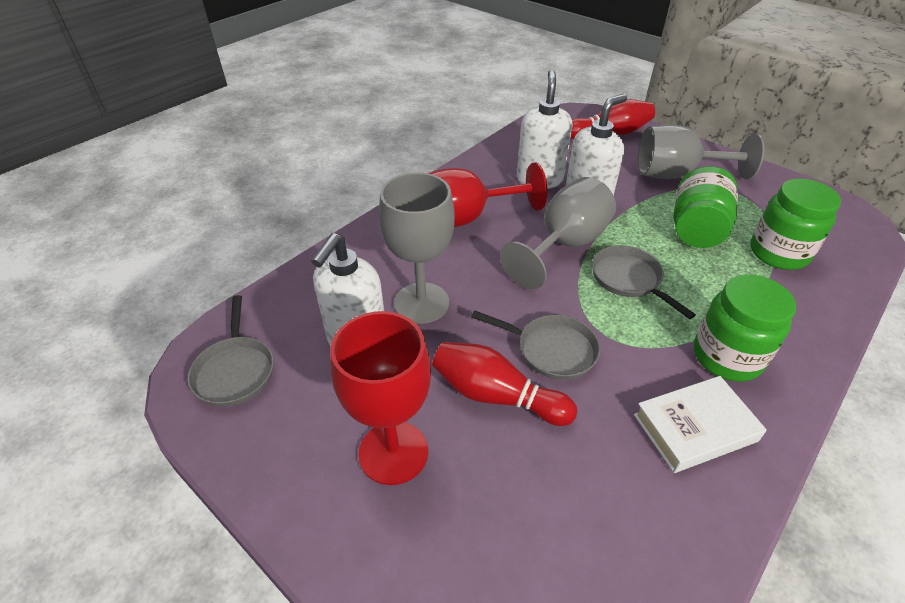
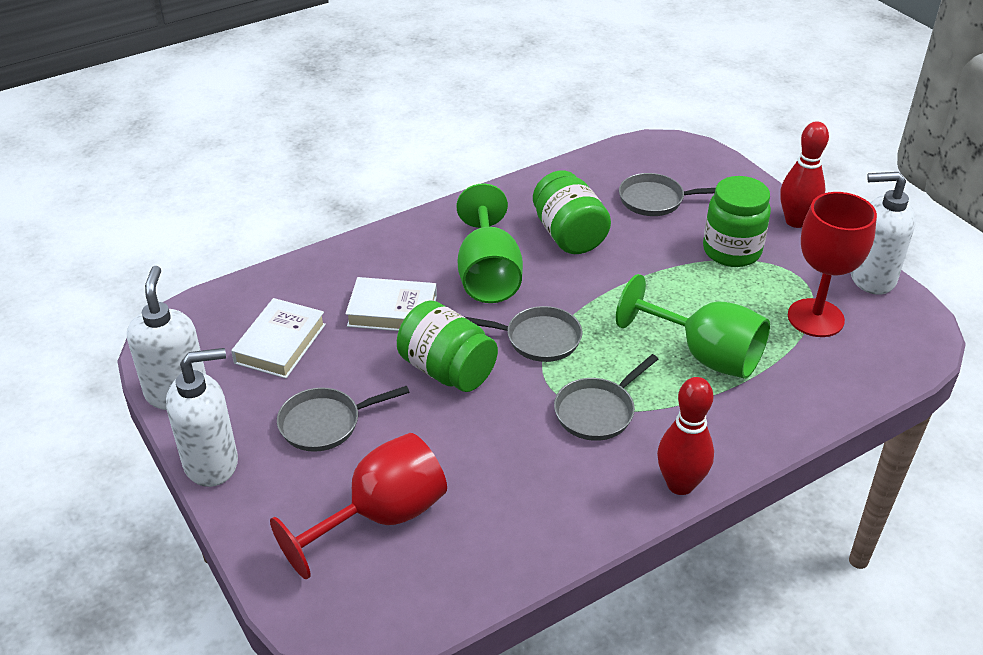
green goblet: none = 0 -> [457,183,523,303] [616,274,770,379] = 2
grey goblet: [379,172,455,324] [500,177,616,289] [638,125,764,180] = 3 -> none = 0
grey pan: [187,295,274,407] [471,310,600,380] [592,245,696,319] = 3 -> [277,386,410,452] [465,306,582,362] [554,354,658,441] [619,173,715,216] = 4
white book: [634,376,767,473] = 1 -> [231,298,326,378] [345,277,437,331] = 2

